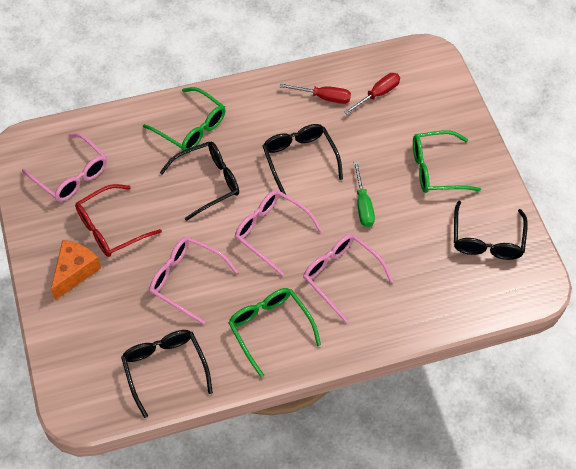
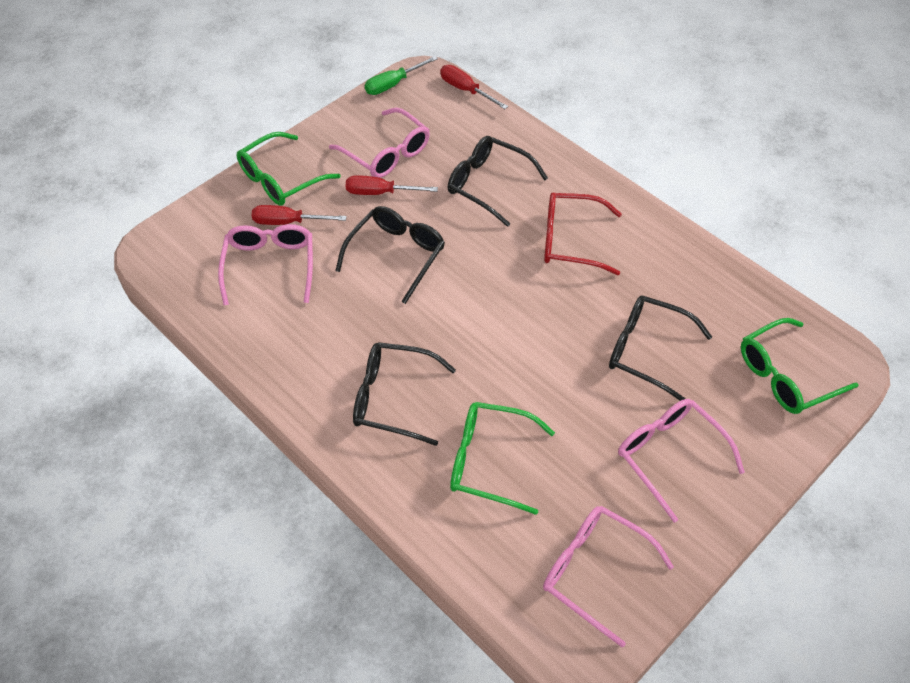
orange cheese: [51,240,101,300] = 1 -> none = 0
red screwdriver: [280,84,351,104] [344,73,400,114] = 2 -> [252,205,347,225] [346,175,438,195] [440,65,508,109] = 3

